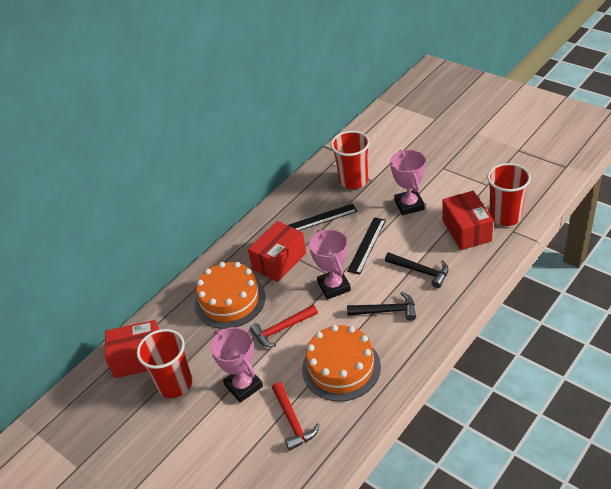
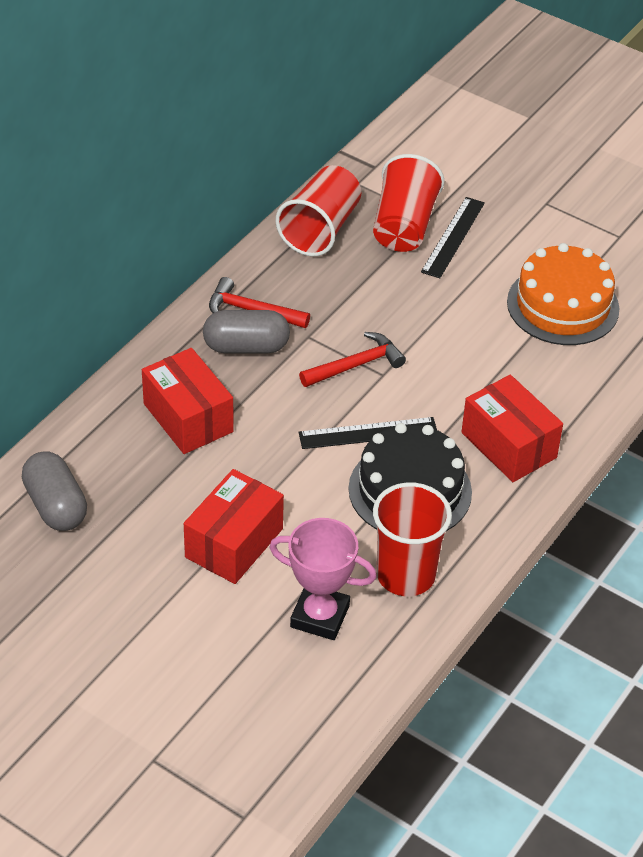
black cake: none = 0 -> [348,423,472,531] = 1
black hammer: [347,292,416,321] [385,252,449,288] = 2 -> none = 0
grey capsule: none = 0 -> [22,452,87,531] [203,310,290,353] = 2
orange cake: [195,262,266,329] [302,325,381,402] = 2 -> [507,243,619,345] = 1
pink trophy: [210,327,263,403] [309,229,351,300] [390,150,426,215] = 3 -> [269,518,377,640] = 1

